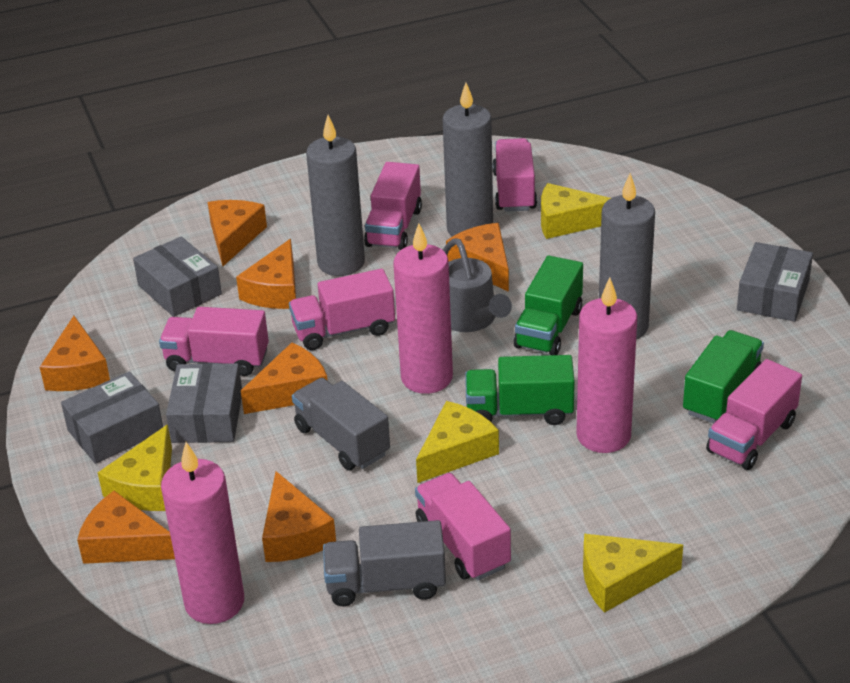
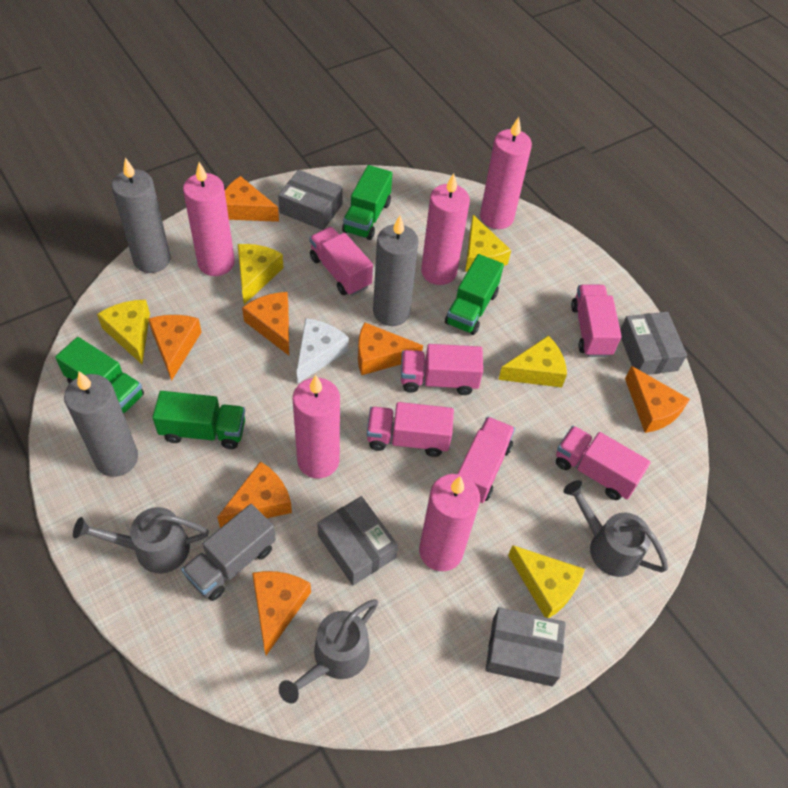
green truck: [465,355,575,425] [514,256,583,355] [683,330,764,423] = 3 -> [55,337,144,413] [152,391,245,449] [342,165,392,240] [445,254,504,335] = 4
grey truck: [292,378,390,470] [323,520,446,606] = 2 -> [181,504,276,601] = 1
grey watering can: [443,238,512,332] = 1 -> [73,507,209,574] [279,600,378,704] [563,480,668,577] = 3
pink candle: [161,442,244,624] [393,224,453,394] [576,278,637,453] = 3 -> [183,162,235,276] [293,375,340,479] [419,474,480,571] [421,173,470,285] [480,117,532,229] = 5
white cheese: none = 0 -> [297,318,349,383] = 1
yellow cheese: [97,425,172,511] [416,401,499,483] [541,183,611,239] [583,534,683,613] = 4 -> [97,300,150,364] [238,244,284,304] [465,215,511,272] [498,336,567,387] [508,545,585,618] = 5

